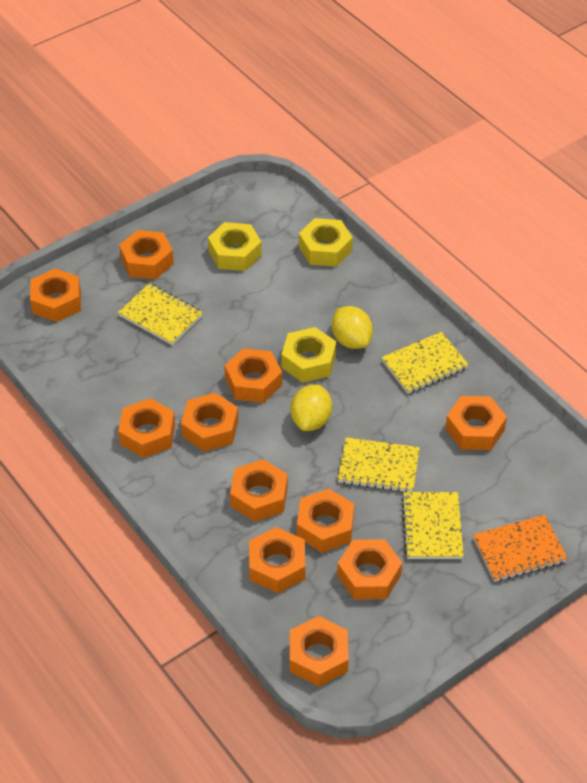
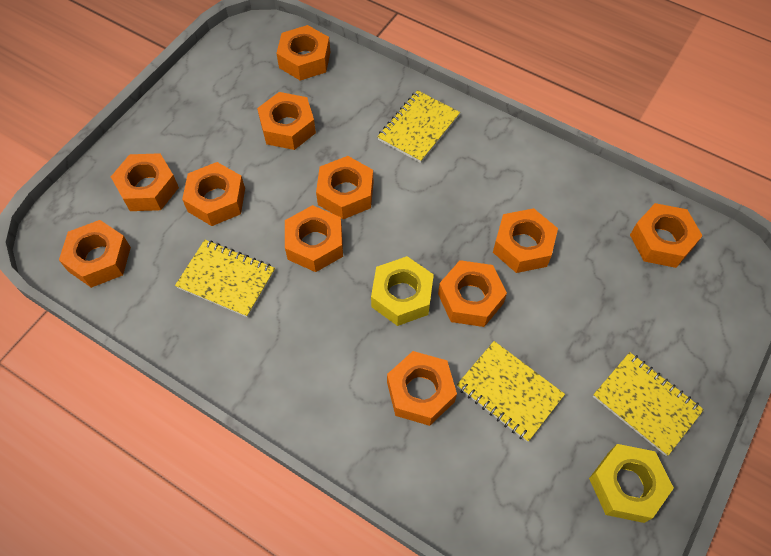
orange notebook: [473,515,568,582] = 1 -> none = 0
yellow lemon: [291,385,332,431] [332,306,373,349] = 2 -> none = 0
yellow nut: [208,222,262,271] [281,327,336,383] [299,218,353,267] = 3 -> [371,256,434,326] [589,444,674,523] = 2

